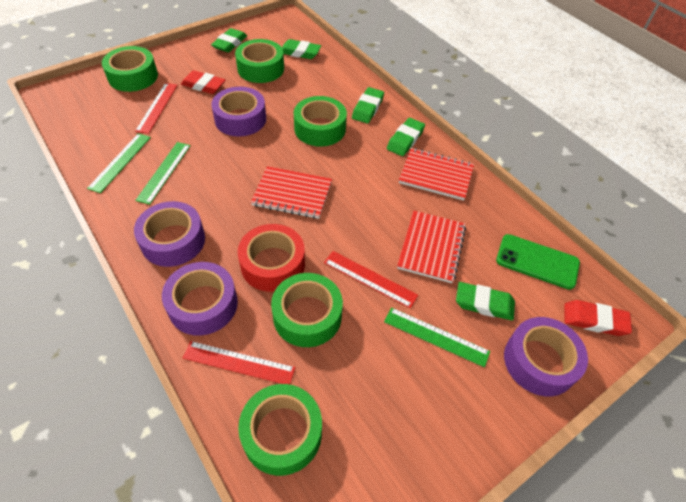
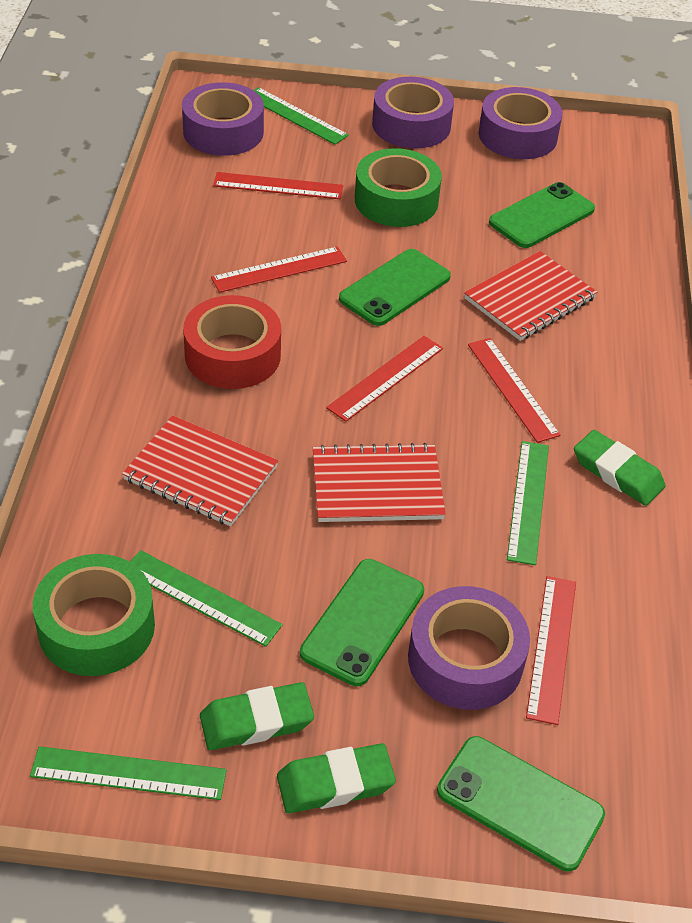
green eraser: [211,28,247,53] [282,39,321,59] [352,87,384,124] [387,118,425,156] [456,282,515,321] = 5 -> [200,682,314,750] [277,743,396,813] [574,430,666,506] = 3
green phone: [496,234,580,290] = 1 -> [300,559,424,686] [339,249,451,326] [437,736,605,872] [489,182,595,248] = 4
green ruler: [87,133,151,193] [135,142,191,205] [384,307,490,367] = 3 -> [30,746,227,800] [130,550,283,647] [254,87,349,145] [507,441,549,565] = 4
green tape: [102,46,158,92] [235,39,284,83] [238,384,322,476] [271,273,343,347] [294,96,347,147] = 5 -> [33,554,155,676] [355,148,442,227] = 2
red eraser: [181,70,226,94] [564,300,632,336] = 2 -> none = 0
red ruler: [135,83,178,134] [183,341,295,384] [324,251,418,308] = 3 -> [211,247,347,293] [213,172,343,199] [326,336,443,422] [468,338,561,443] [526,576,576,725] = 5

